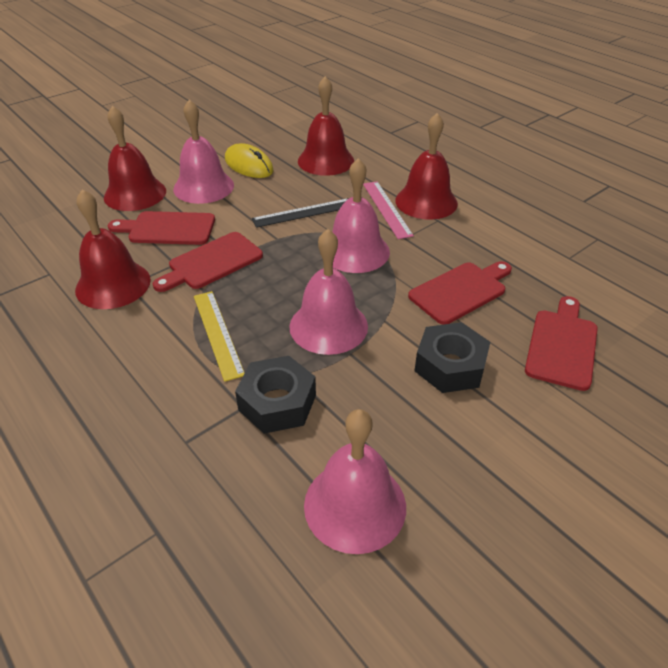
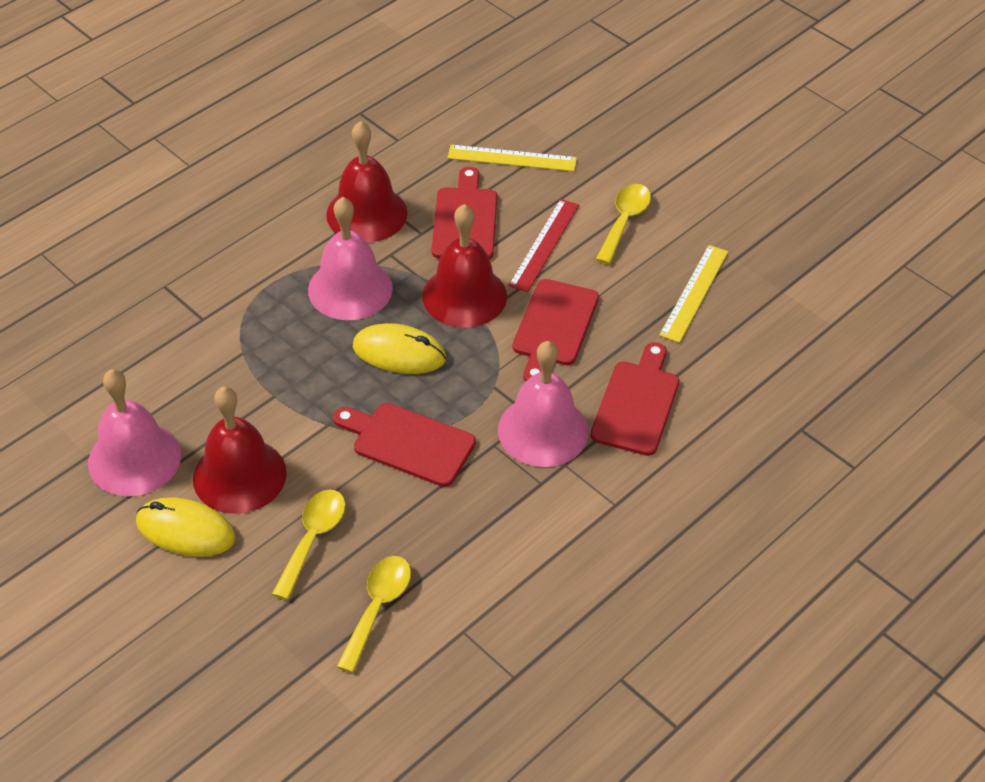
black nut: [235,356,316,434] [414,322,490,393] = 2 -> none = 0
black ruler: [252,198,349,228] = 1 -> none = 0
pink bell: [173,100,234,204] [290,229,368,355] [304,409,406,554] [332,158,390,273] = 4 -> [88,369,181,496] [308,197,393,320] [498,341,589,467] = 3
pink ruler: [363,181,414,239] = 1 -> none = 0
red bell: [75,189,151,309] [104,106,166,211] [298,76,354,176] [395,113,458,220] = 4 -> [193,386,287,514] [326,121,408,243] [422,204,507,328] = 3
red ruler: none = 0 -> [508,199,579,292] = 1
yellow mouse: [225,143,274,178] = 1 -> [136,497,235,557] [353,323,446,374] = 2
yellow ruler: [194,291,244,382] = 1 -> [448,145,577,171] [659,245,728,343] = 2
yellow spoon: none = 0 -> [272,489,346,600] [336,556,411,673] [596,184,651,264] = 3

